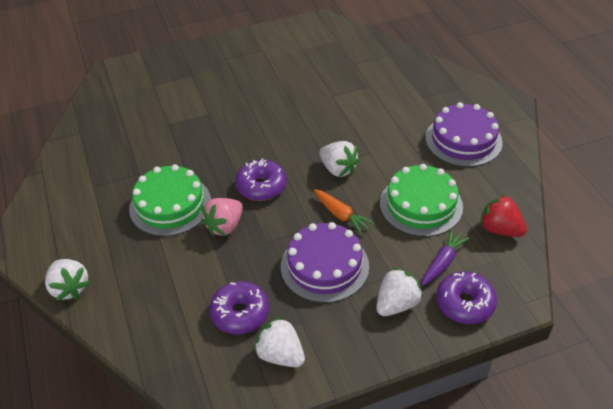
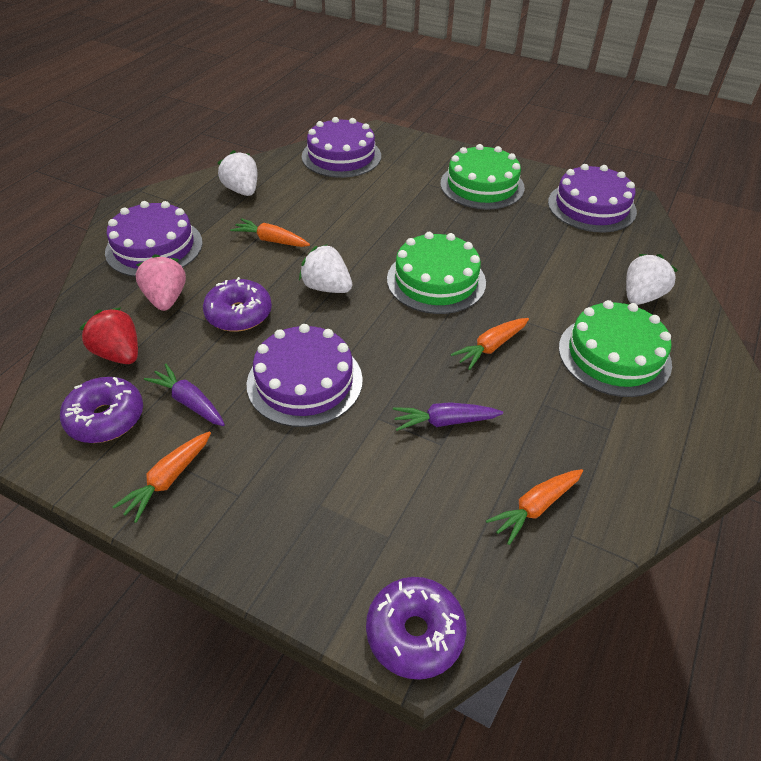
green cake: [129,164,211,236] [380,164,463,237] = 2 -> [387,232,486,314] [440,144,525,210] [559,300,672,397] = 3
orange carrot: [314,189,374,234] = 1 -> [112,431,211,523] [230,218,310,247] [451,318,529,370] [486,469,583,545] = 4
purple cake: [281,222,369,303] [425,102,503,167] = 2 -> [105,201,203,277] [247,324,363,427] [302,117,381,178] [548,164,637,232] = 4
purple carrot: [421,229,470,286] = 1 -> [144,364,225,426] [393,402,503,431] = 2
white strawberry: [45,259,90,301] [254,317,305,367] [319,141,360,177] [376,267,423,316] = 4 -> [217,150,257,196] [299,244,352,293] [626,254,678,305] = 3

